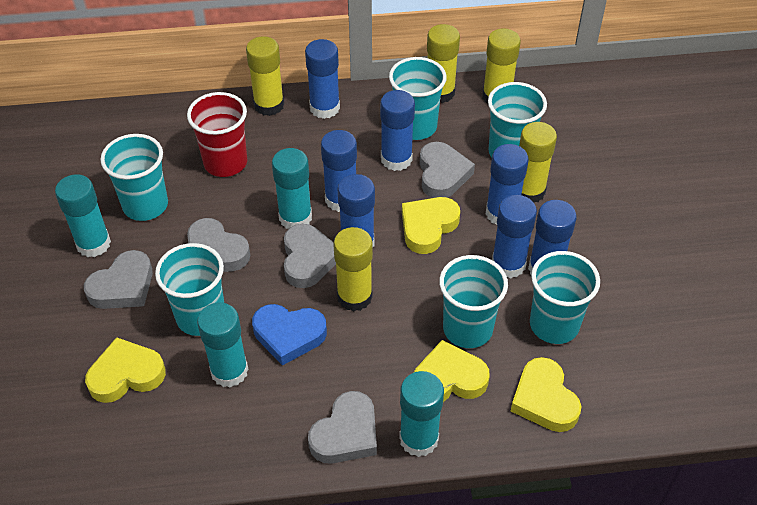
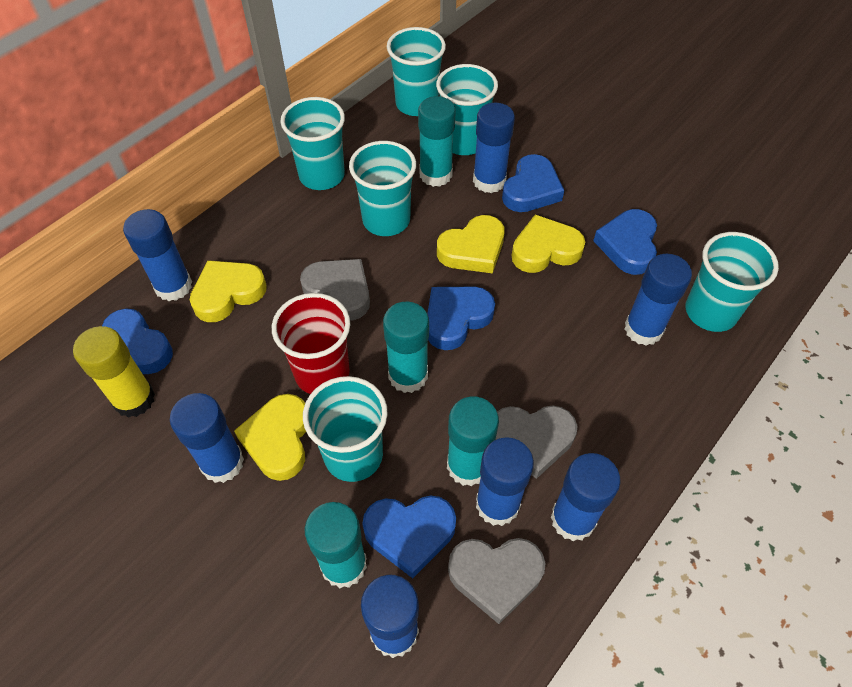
blue heart: [252,304,327,366] = 1 -> [102,308,173,374] [362,496,456,578] [427,287,495,350] [502,154,564,212] [593,209,657,275] = 5
grey heart: [84,250,153,309] [187,218,250,272] [284,224,336,288] [308,391,377,464] [420,142,475,198] = 5 -> [300,259,370,321] [448,538,546,624] [495,405,577,479] = 3
yellow glue stick: [246,36,284,116] [333,227,373,312] [427,24,460,103] [482,28,521,104] [519,122,557,202] = 5 -> [73,326,155,418] = 1

